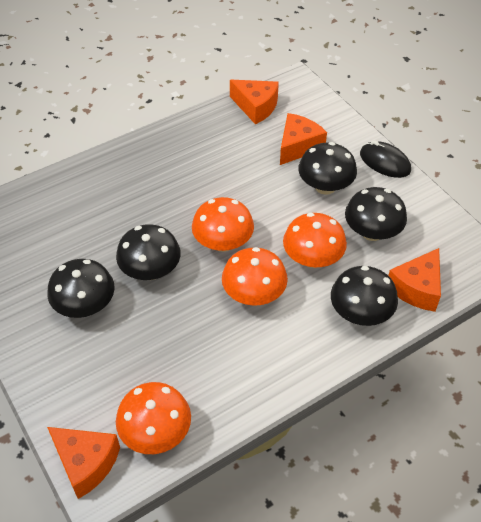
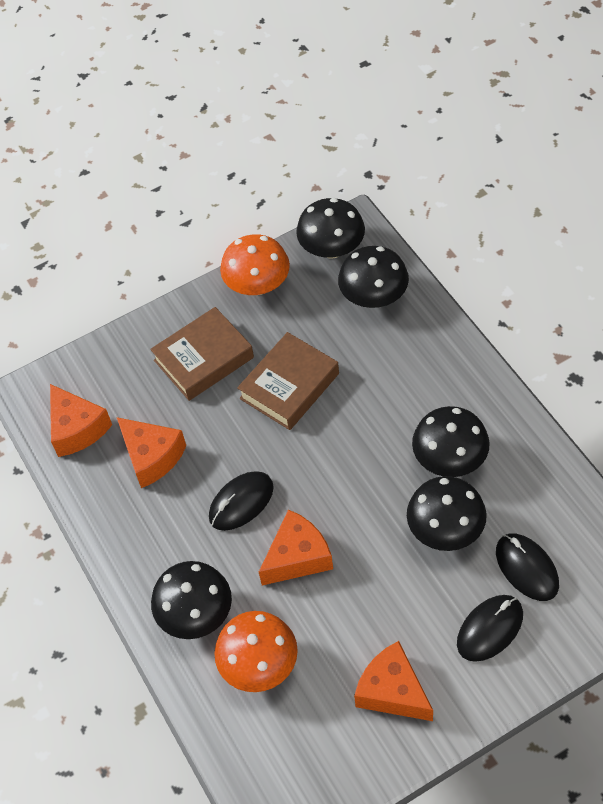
black mouse: [360,140,411,178] = 1 -> [209,471,274,531] [457,595,523,662] [496,534,559,601] = 3
brown book: none = 0 -> [150,307,254,401] [237,332,339,430] = 2
orange mushroom: [116,382,191,454] [192,197,254,252] [222,247,288,306] [283,213,347,268] = 4 -> [214,611,298,692] [220,234,290,295] = 2

